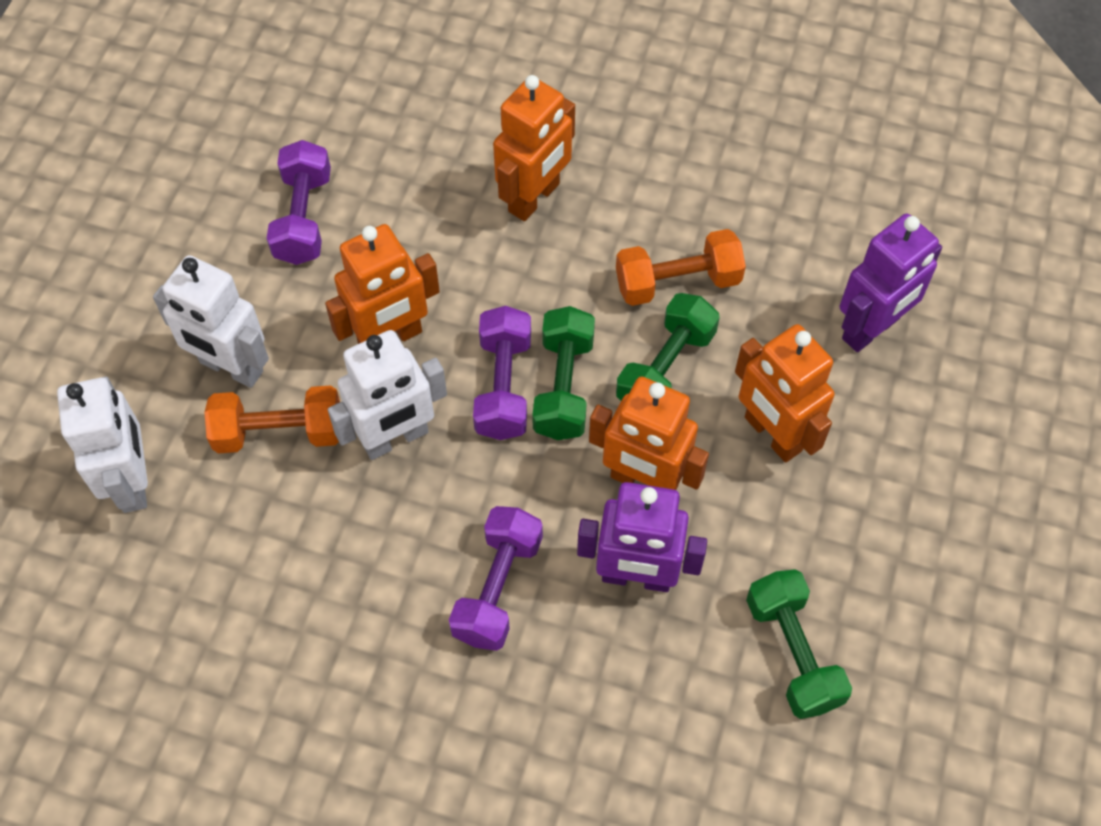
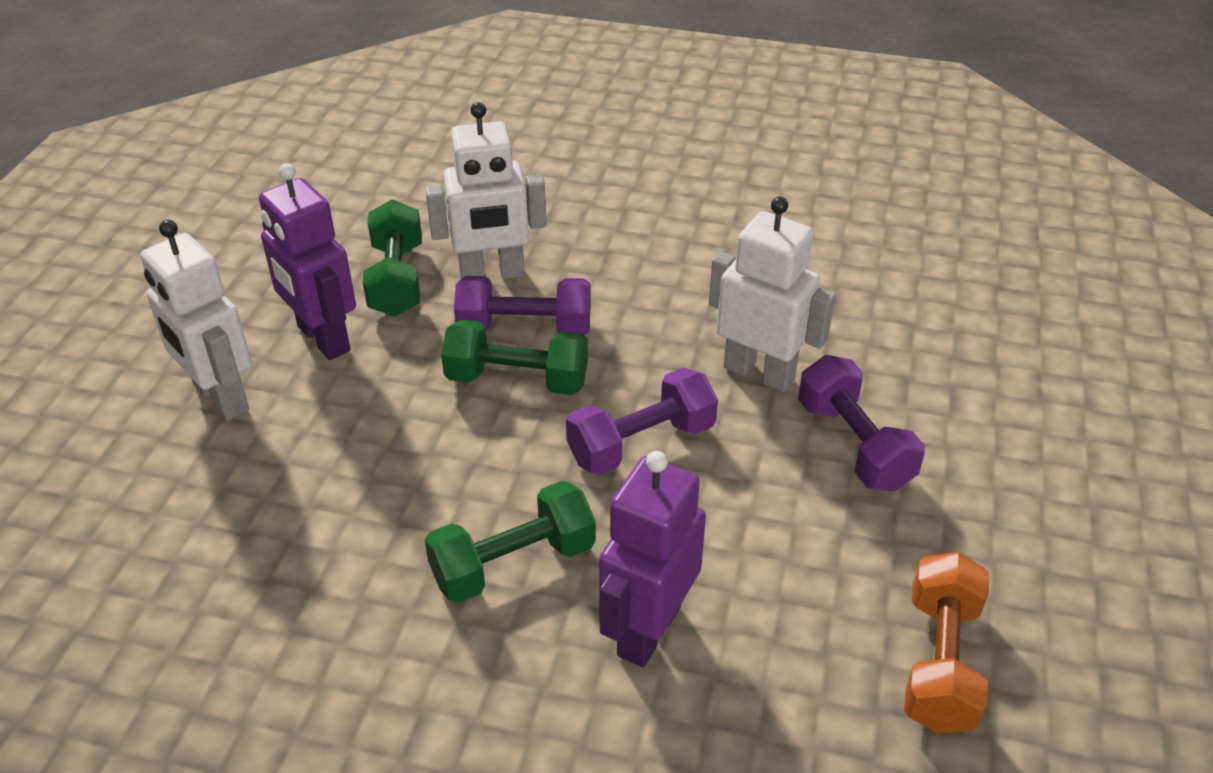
orange dumbbell: [204,386,340,453] [616,229,746,306] = 2 -> [904,552,989,733] = 1
orange robot: [325,224,440,344] [493,75,575,221] [589,376,709,490] [735,324,835,463] = 4 -> none = 0

